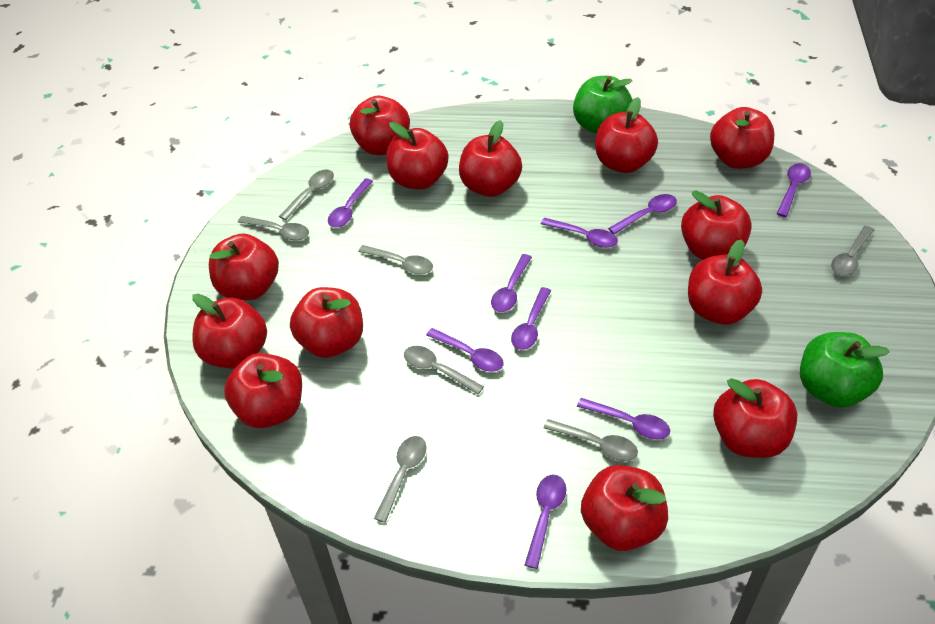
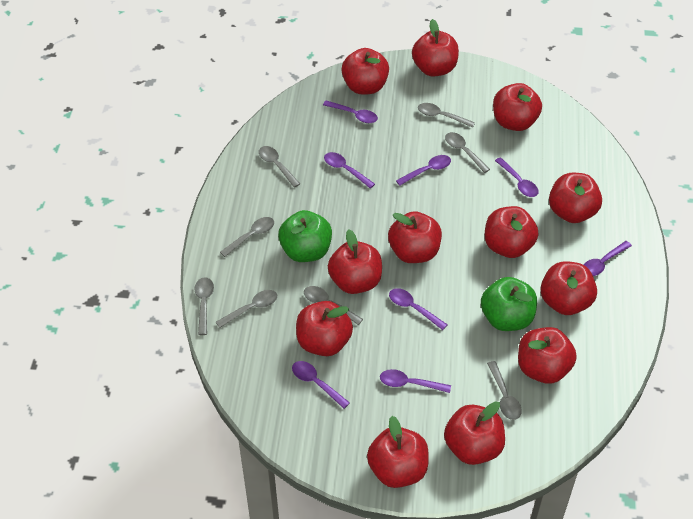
grey spoon: [238,216,309,240] [279,170,334,220] [358,245,433,275] [374,436,427,523] [404,346,484,395] [544,419,638,461] [831,226,874,276] = 7 -> [194,277,214,335] [216,290,277,328] [220,217,274,257] [259,146,300,188] [304,286,363,325] [418,103,475,128] [445,132,490,173] [487,361,522,420] = 8
purple spoon: [328,178,373,228] [426,328,504,372] [491,254,532,312] [511,287,551,350] [525,475,566,569] [541,218,618,248] [577,398,670,440] [608,194,677,234] [777,163,811,217] = 9 -> [292,361,350,409] [323,100,378,123] [324,152,375,189] [380,369,451,393] [389,288,448,330] [396,155,451,186] [495,157,539,197] [584,241,632,276] = 8
red apple: [192,294,267,368] [209,233,279,300] [224,353,302,428] [290,287,363,358] [350,96,410,155] [386,122,448,189] [459,120,522,197] [581,465,668,551] [595,97,658,173] [681,191,752,260] [688,239,762,324] [710,107,775,169] [713,378,797,458] = 13 -> [296,301,353,356] [328,229,382,294] [341,48,389,94] [367,416,429,488] [388,211,442,263] [412,19,459,77] [444,401,505,465] [485,206,538,258] [493,83,542,131] [518,327,577,384] [540,261,597,315] [549,173,602,223] = 12

